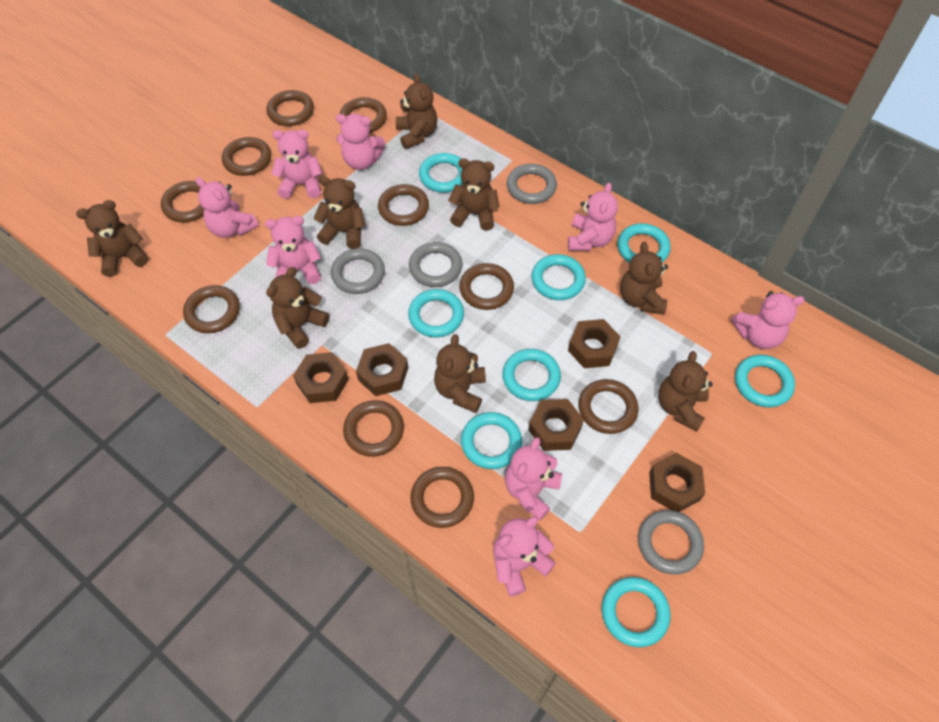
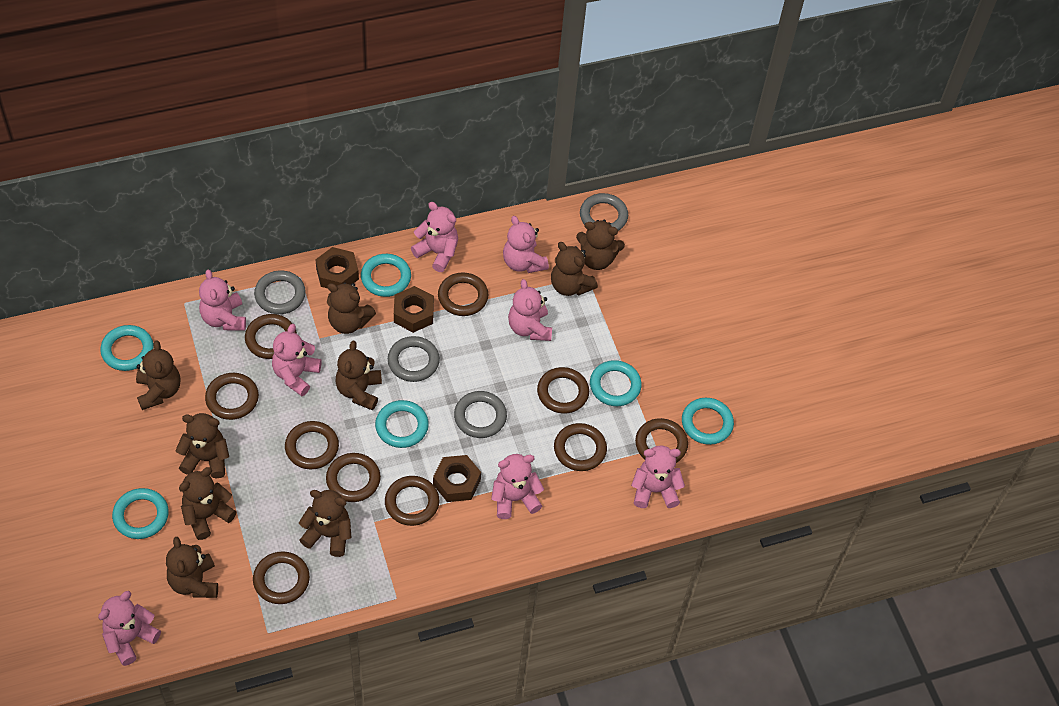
brown nut: [293,352,349,403] [356,343,408,396] [528,399,584,451] [568,319,621,368] [649,453,705,512] = 5 -> [315,247,359,288] [394,286,434,333] [433,455,481,502] = 3
brown teddy bear: [76,200,148,277] [266,267,329,349] [314,176,365,249] [396,73,437,149] [434,334,486,413] [448,158,500,231] [620,242,668,314] [658,351,713,432] = 8 -> [136,340,180,410] [166,537,218,598] [175,413,229,478] [179,467,237,540] [299,490,351,557] [327,283,376,334] [335,341,382,410] [551,242,598,296] [576,220,625,270] = 9
turquoise ring: [408,289,464,337] [419,153,463,193] [461,412,522,469] [502,349,561,401] [531,254,586,300] [602,577,671,647] [617,223,671,263] [735,355,795,408] = 8 -> [100,325,154,371] [112,488,169,539] [361,254,411,297] [375,400,429,448] [590,360,642,406] [682,398,734,445] = 6

